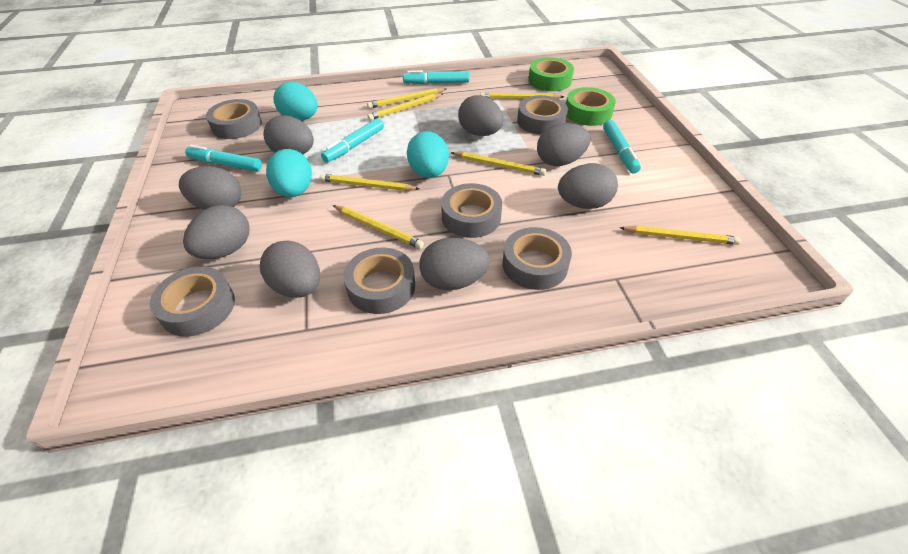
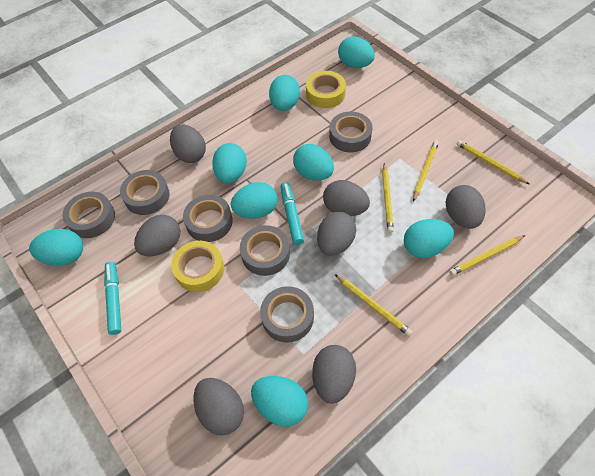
green tape: [528,57,574,91] [566,87,616,126] = 2 -> none = 0
grey egg: [179,166,241,210] [183,205,250,259] [260,241,320,298] [264,115,314,154] [419,238,490,291] [458,95,503,136] [537,123,590,166] [558,163,618,209] = 8 -> [134,215,180,256] [170,124,206,163] [193,378,244,436] [312,345,356,404] [317,212,357,256] [323,180,370,216] [445,185,485,229] = 7
turquoise egg: [266,149,312,197] [273,82,317,121] [407,132,449,178] = 3 -> [29,229,83,266] [212,143,247,183] [231,182,278,219] [251,376,308,427] [269,75,300,111] [293,144,334,180] [338,36,375,68] [404,219,454,258] = 8
turquoise marker: [185,145,262,172] [321,118,384,163] [403,70,469,84] [603,120,641,173] = 4 -> [104,262,121,335] [281,182,304,245] = 2
yellow pencil: [320,174,419,191] [332,205,424,249] [367,88,446,109] [368,93,444,120] [451,152,546,176] [480,92,564,99] [620,226,741,245] = 7 -> [335,274,413,336] [382,163,394,233] [413,140,439,202] [449,235,525,276] [457,140,529,184] = 5
yellow tape: none = 0 -> [171,241,224,292] [306,71,346,108] = 2

